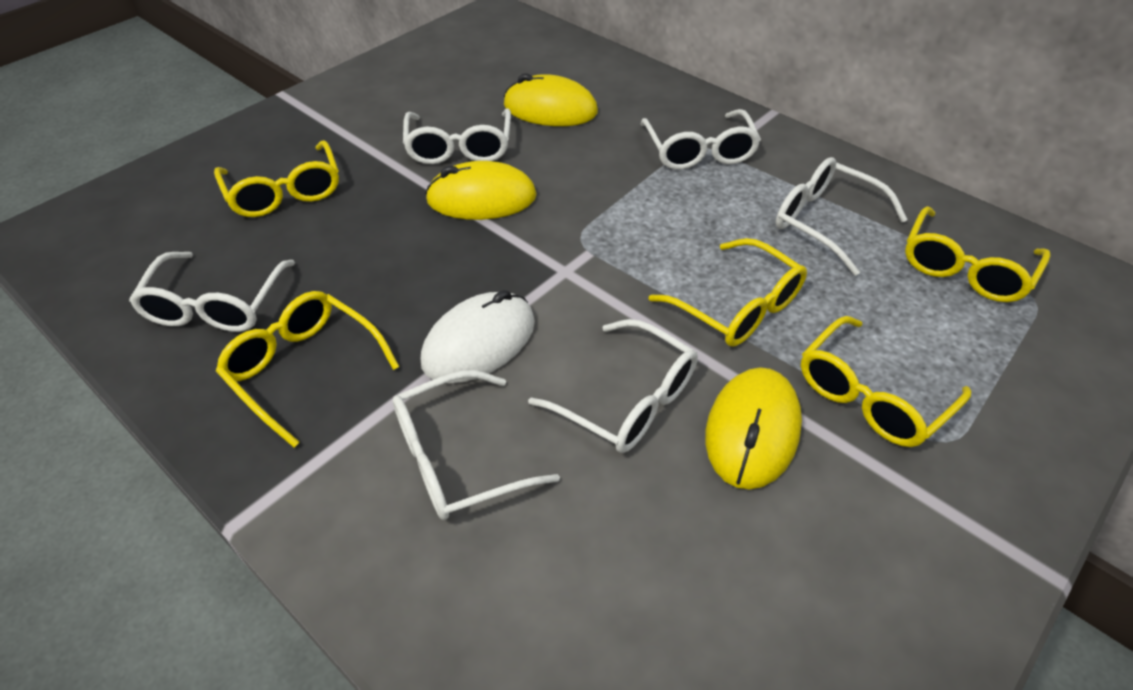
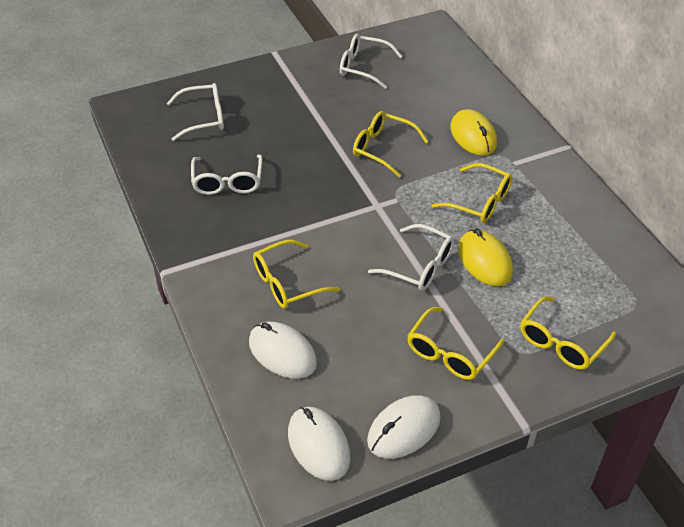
white glasses: [129,252,295,332] [392,370,560,520] [403,108,511,164] [528,319,698,453] [641,109,761,170] [776,157,908,276] = 6 -> [167,83,224,141] [191,155,262,195] [340,34,402,89] [368,224,454,291] = 4
white mouse: [421,290,535,383] = 1 -> [249,322,317,379] [288,407,351,481] [367,395,441,459] = 3
yellow mouse: [425,161,537,220] [504,73,598,126] [706,367,802,490] = 3 -> [450,109,497,156] [458,229,513,286] = 2

